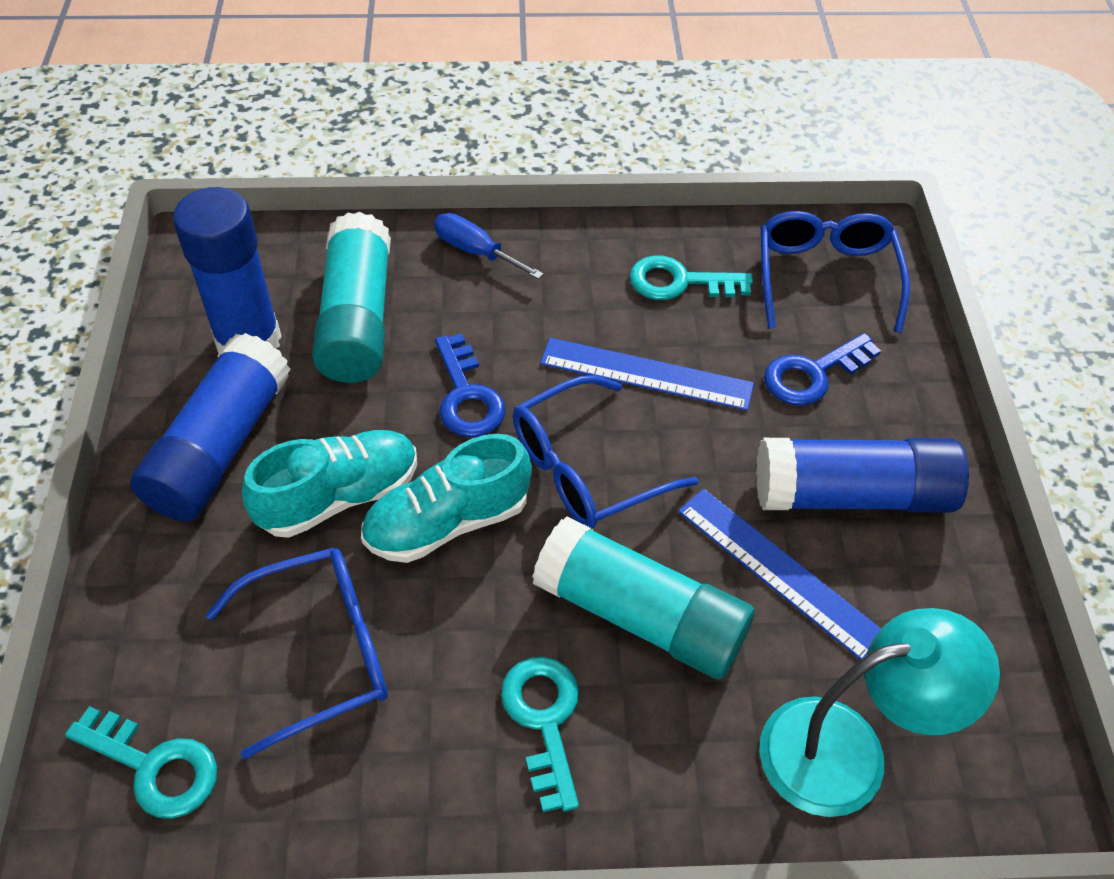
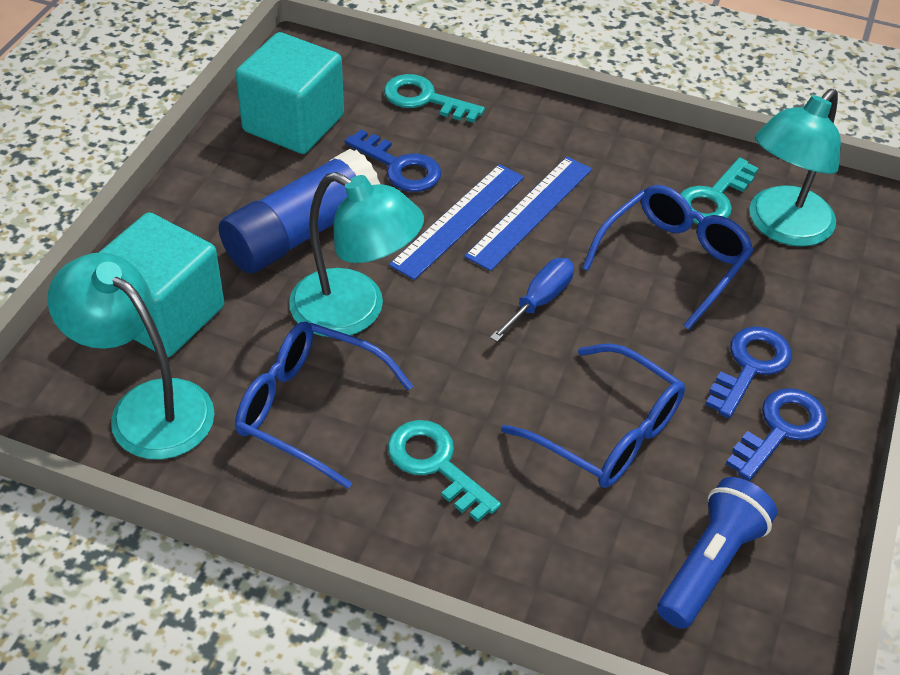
blue flashlight: none = 0 -> [657,477,777,629] = 1
blue glue stick: [130,333,291,522] [173,187,282,354] [756,438,969,513] = 3 -> [218,149,380,273] = 1
blue key: [435,333,505,438] [764,333,881,406] = 2 -> [345,130,441,192] [705,327,792,418] [726,388,827,481] = 3
turquoise cube: none = 0 -> [98,212,224,357] [235,32,344,154] = 2
turquoise glue stick: [312,212,391,383] [532,516,755,679] = 2 -> none = 0
turquoise lamp: [759,608,1000,817] = 1 -> [47,252,215,460] [289,172,424,337] [749,89,841,246] = 3
turquoise shoe: [242,430,417,538] [361,434,532,563] = 2 -> none = 0

